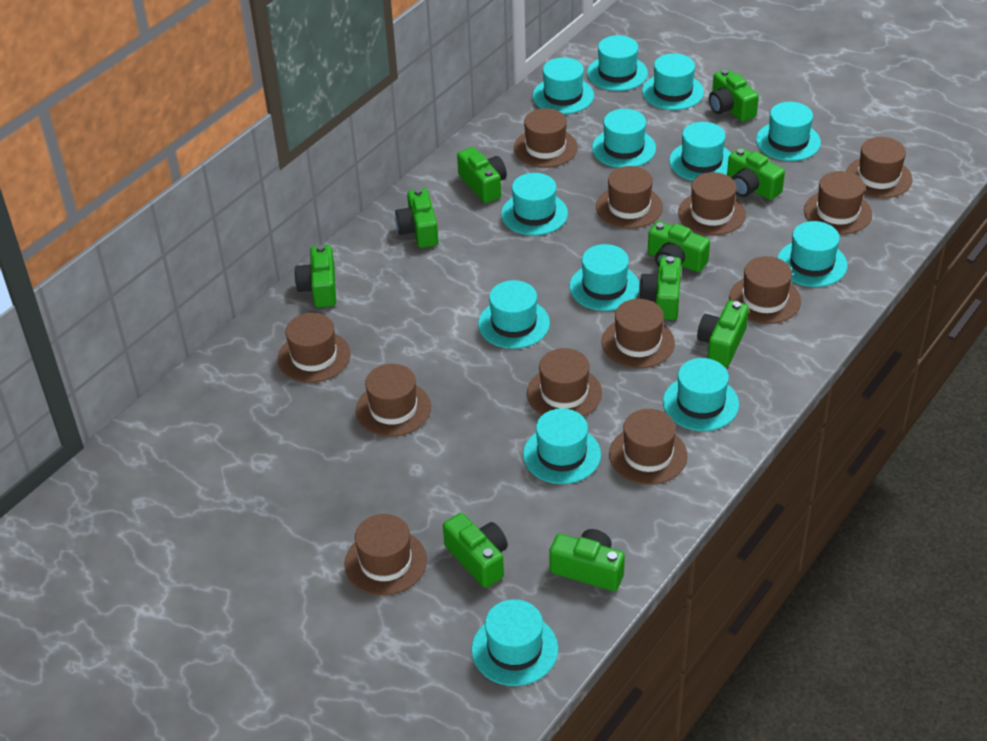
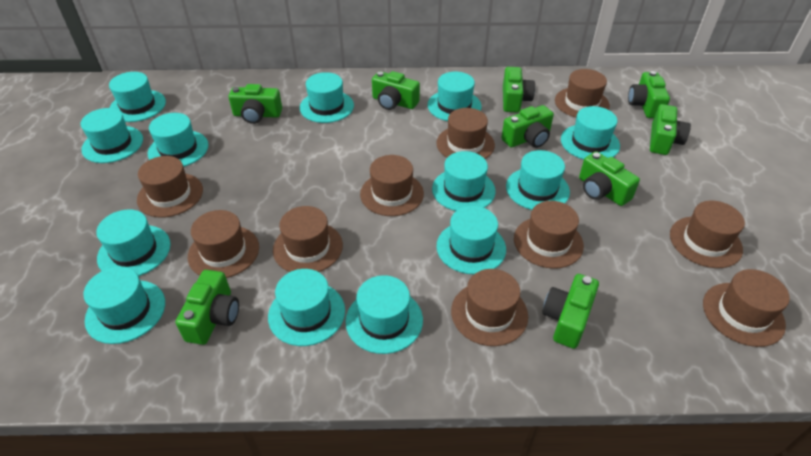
brown hat: [278,313,351,383] [344,514,427,595] [356,364,431,437] [514,108,578,168] [527,348,602,417] [596,166,663,229] [602,299,675,369] [609,409,688,485] [678,172,746,235] [729,256,801,324] [804,171,872,234] [846,137,913,198] = 12 -> [137,156,203,218] [188,210,259,278] [273,206,343,272] [360,155,424,216] [437,108,495,159] [451,269,528,346] [514,201,584,269] [555,69,610,118] [670,201,745,268] [703,269,790,347] = 10
green camera: [294,245,336,308] [395,188,439,248] [443,513,508,588] [457,147,507,203] [549,529,625,591] [639,256,681,320] [648,221,710,272] [697,300,749,367] [709,69,759,122] [727,147,785,200] = 10 -> [175,270,239,345] [229,84,282,124] [372,71,420,110] [501,105,554,148] [503,67,535,112] [542,274,599,349] [579,151,640,206] [628,71,670,118] [650,104,691,155] = 9

